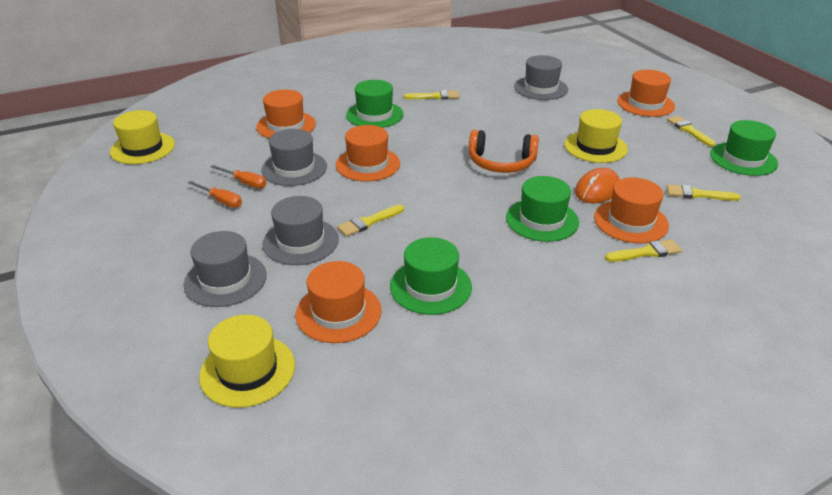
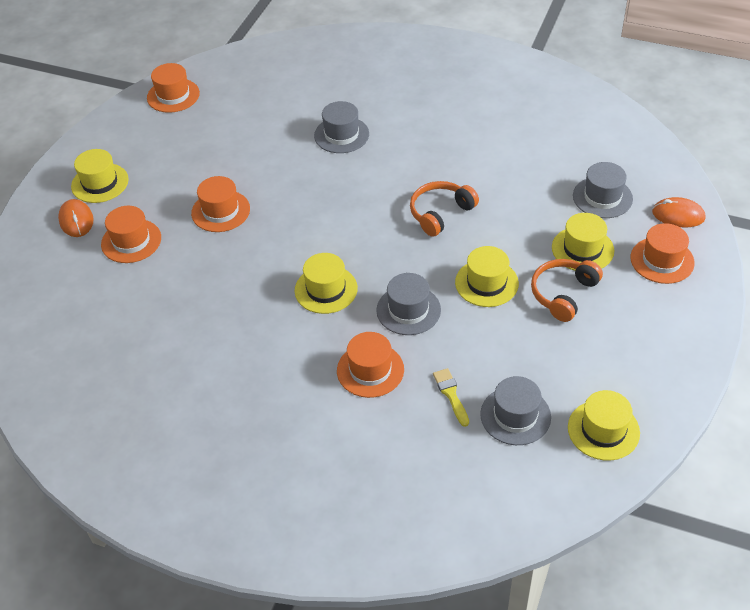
green hat: [346,80,404,128] [390,237,472,315] [506,176,579,242] [710,120,778,176] = 4 -> none = 0
orange headphones: [469,130,539,173] = 1 -> [410,181,479,237] [531,259,603,322] = 2
orange mouse: [575,168,620,203] = 1 -> [58,199,94,237] [652,197,706,228] = 2
orange screwdriver: [188,181,242,208] [211,165,266,188] = 2 -> none = 0
yellow brush: [337,205,404,237] [403,90,460,100] [605,239,682,262] [667,116,715,147] [667,184,741,201] = 5 -> [433,368,469,427] = 1
yellow hat: [110,110,175,164] [199,315,295,408] [565,109,628,163] = 3 -> [71,149,129,203] [295,253,358,314] [455,246,519,307] [552,213,614,271] [568,390,640,461] = 5

